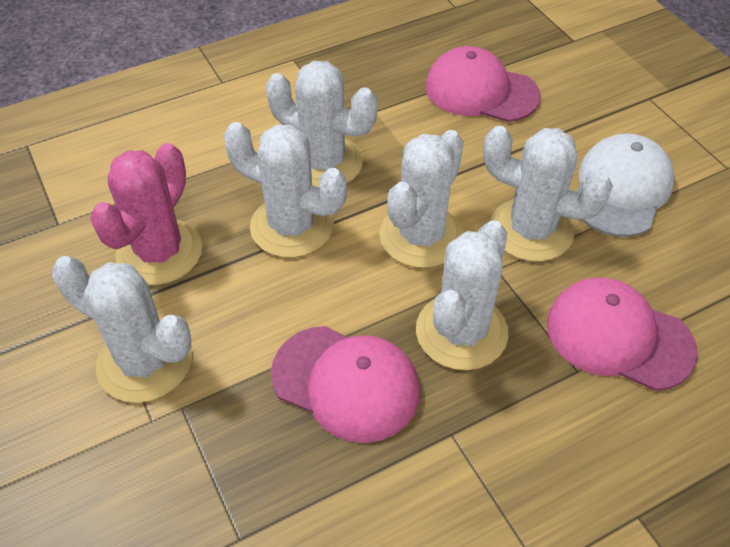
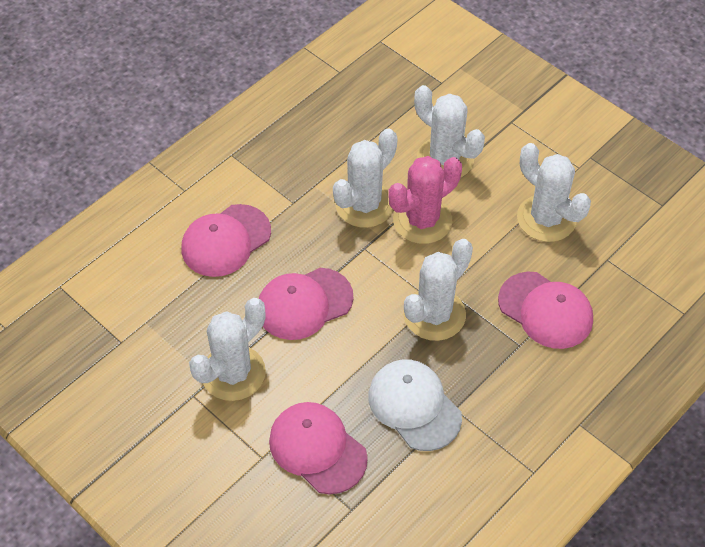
pink cap: [271,326,420,443] [425,46,541,122] [547,277,698,391] = 3 -> [182,204,271,277] [259,268,353,340] [269,402,368,494] [498,272,593,349] = 4
white cactus: [52,256,192,403] [224,122,347,258] [266,61,378,187] [380,130,464,268] [416,220,508,370] [483,126,613,262] = 6 -> [189,298,266,401] [333,128,398,228] [403,239,473,341] [414,85,485,177] [517,143,591,242] = 5

